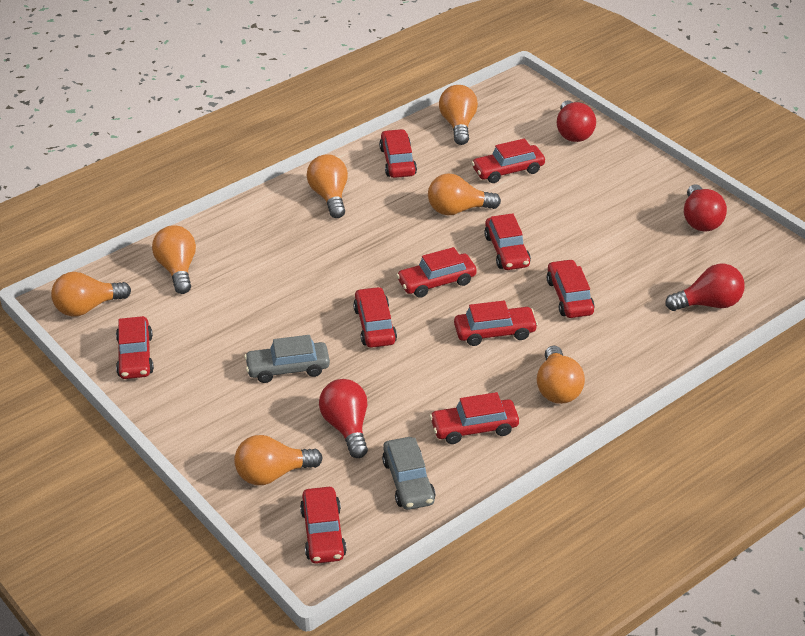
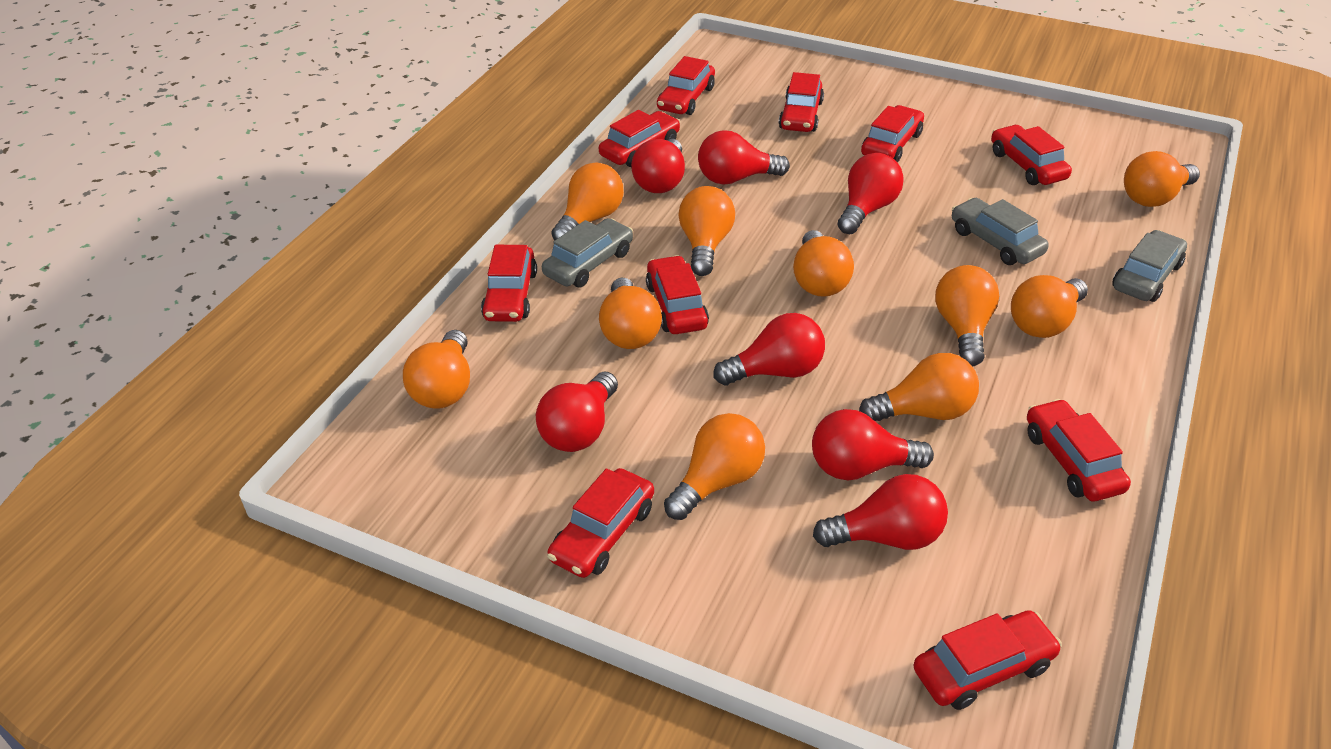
grey car: [244,335,330,383] [382,437,436,510] = 2 -> [542,218,633,287] [952,198,1049,265] [1112,230,1187,302] = 3
orange light bulb: [51,272,131,317] [152,225,196,294] [234,435,322,485] [307,154,348,218] [428,173,501,215] [439,85,478,145] [537,346,585,404] = 7 -> [403,330,470,409] [551,163,624,241] [599,278,662,349] [664,413,765,520] [678,186,735,276] [793,230,854,297] [859,353,979,422] [935,265,999,366] [1011,275,1088,338] [1124,151,1200,207] = 10
red light bulb: [319,379,368,458] [557,100,596,142] [665,264,745,311] [684,184,727,232] = 4 -> [536,372,618,452] [631,139,685,193] [698,130,790,184] [713,313,825,386] [812,409,934,480] [813,474,948,550] [837,153,904,234] = 7

